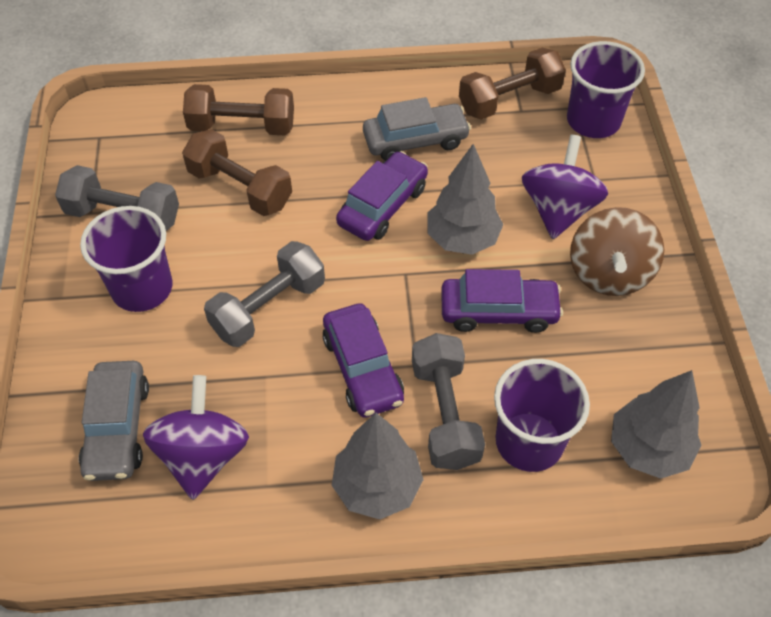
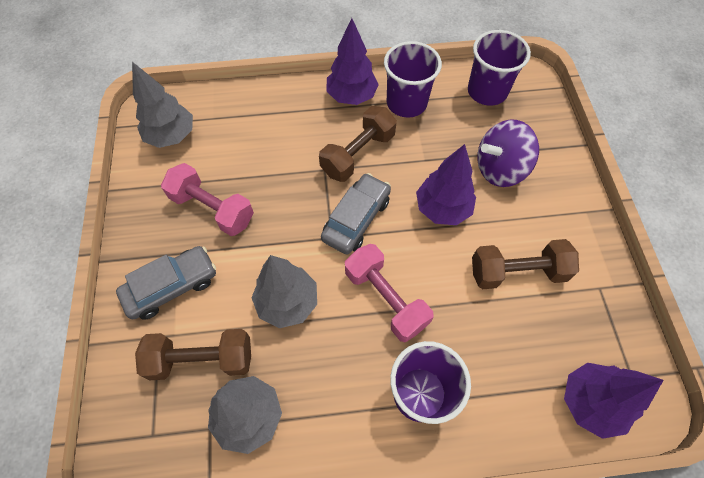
brown spinning top: [570,207,664,296] = 1 -> none = 0
grey dumbbell: [55,165,179,231] [204,241,325,347] [412,333,485,470] = 3 -> none = 0
pink dumbbell: none = 0 -> [161,163,254,236] [345,244,434,342] = 2
purple car: [322,303,404,418] [336,151,428,241] [441,269,563,333] = 3 -> none = 0
purple spinning top: [143,375,249,500] [522,135,608,239] = 2 -> [477,120,539,187] = 1
purple tree: none = 0 -> [326,18,379,105] [416,144,476,225] [564,363,664,439] = 3

